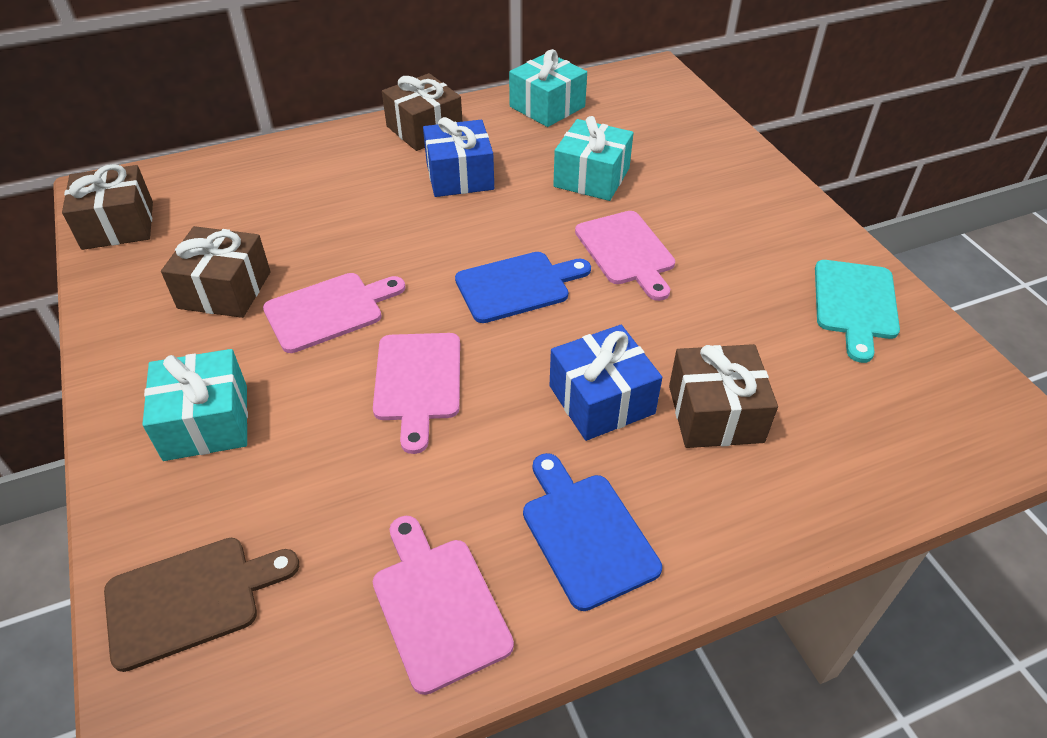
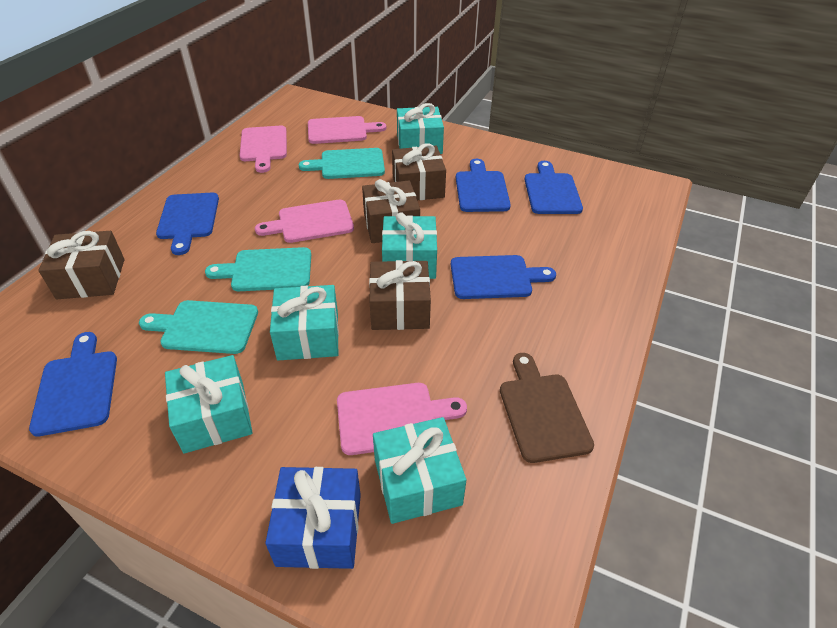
blue cutting board: [455,252,591,323] [523,453,662,611] = 2 -> [29,332,117,436] [156,193,219,255] [451,255,556,299] [456,159,511,212] [524,161,583,214] = 5
blue gift: [423,117,494,197] [550,325,662,441] = 2 -> [265,467,361,569] = 1
turquoise cutting board: [815,260,900,363] = 1 -> [139,300,258,354] [205,247,311,291] [299,148,385,179] = 3
turquoise gift: [142,349,248,461] [509,49,587,127] [553,116,634,201] = 3 -> [165,355,253,453] [270,285,339,360] [373,417,466,524] [382,212,437,279] [397,103,444,154] = 5

